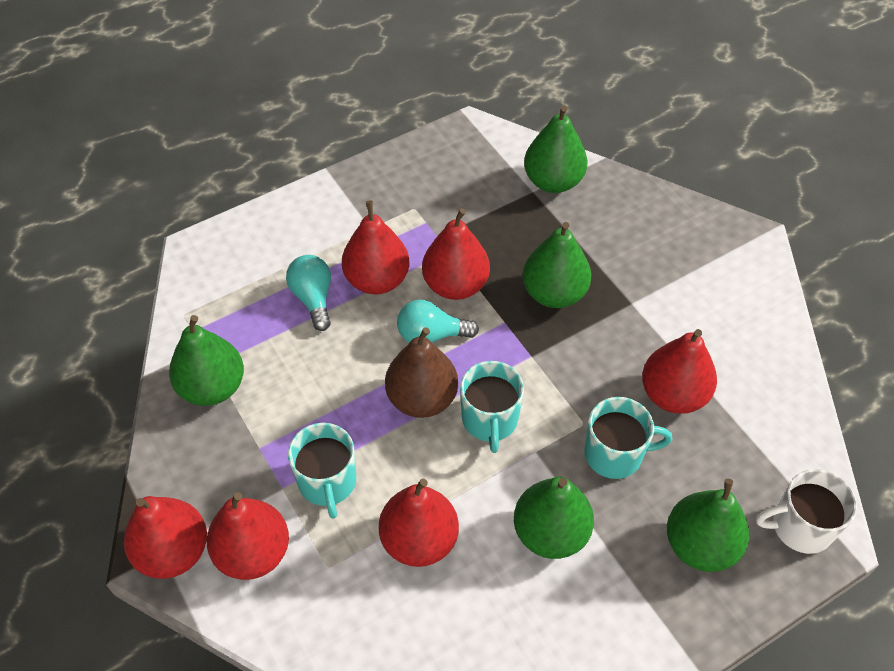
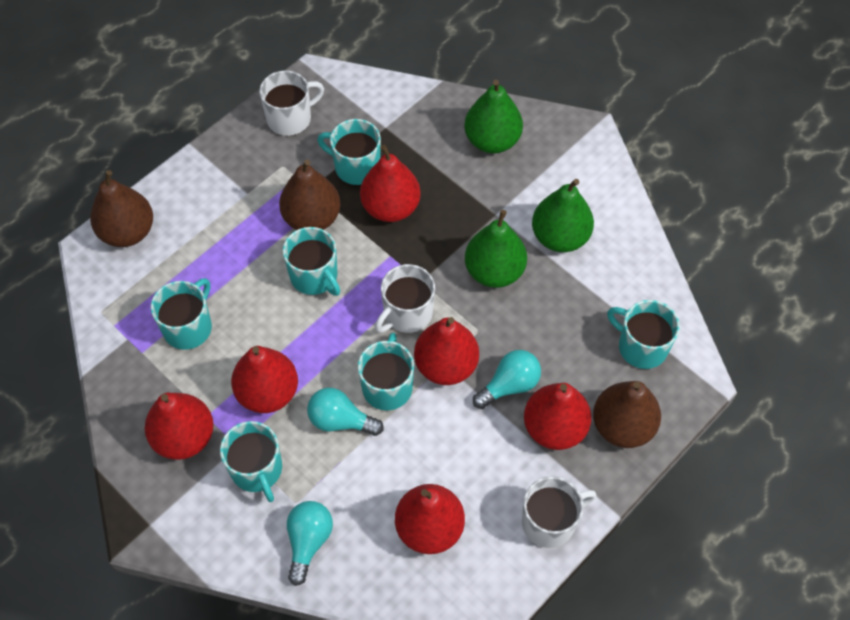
brown pear: [385,327,458,418] = 1 -> [90,170,153,247] [279,159,341,230] [593,381,661,448] = 3
green pear: [169,315,244,406] [514,476,594,559] [522,222,591,308] [524,106,587,193] [667,478,749,572] = 5 -> [464,80,523,153] [465,210,527,288] [532,179,594,252] = 3
turquoise light bulb: [286,255,331,331] [397,300,479,343] = 2 -> [287,501,333,586] [307,388,384,436] [473,350,541,409] = 3
turquoise mug: [288,423,357,519] [460,361,524,453] [584,397,673,479] = 3 -> [151,278,212,350] [220,421,282,502] [283,227,340,296] [317,119,381,185] [358,333,414,410] [607,300,680,369] = 6
white mug: [756,469,857,554] = 1 -> [259,70,324,136] [375,264,435,333] [522,476,596,548] = 3

